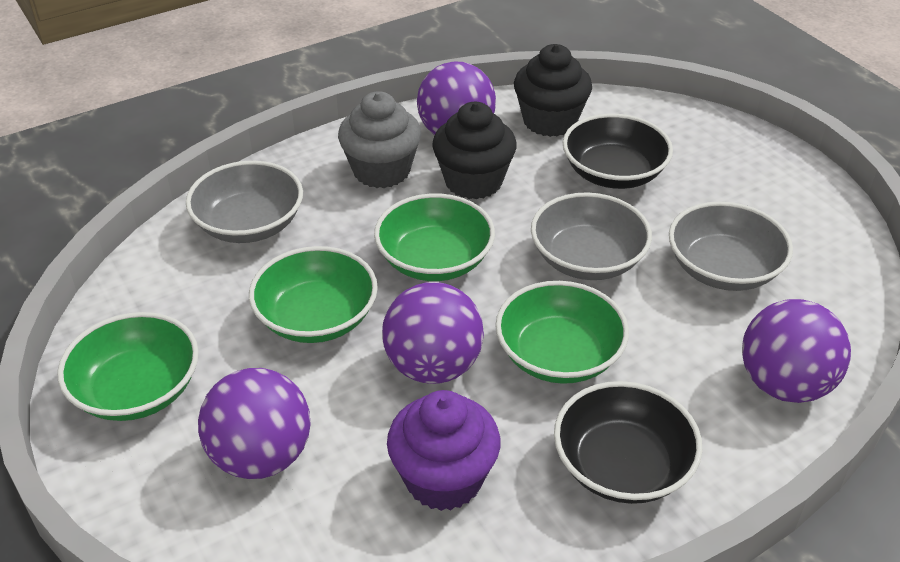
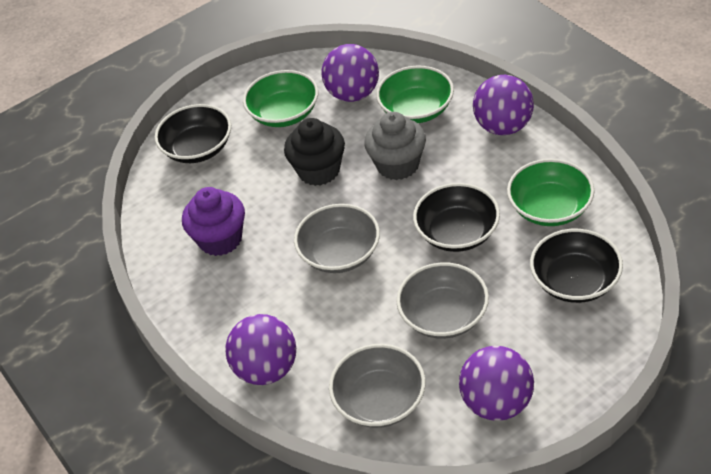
black bowl: [554,381,703,504] [563,114,673,189] = 2 -> [155,104,231,163] [413,183,500,252] [530,229,623,303] = 3
black cupcake: [432,102,517,200] [514,44,592,137] = 2 -> [284,118,345,186] = 1
green bowl: [57,312,199,421] [249,246,378,343] [374,194,495,281] [495,281,629,384] = 4 -> [243,70,318,127] [376,65,454,123] [507,159,594,226] = 3

